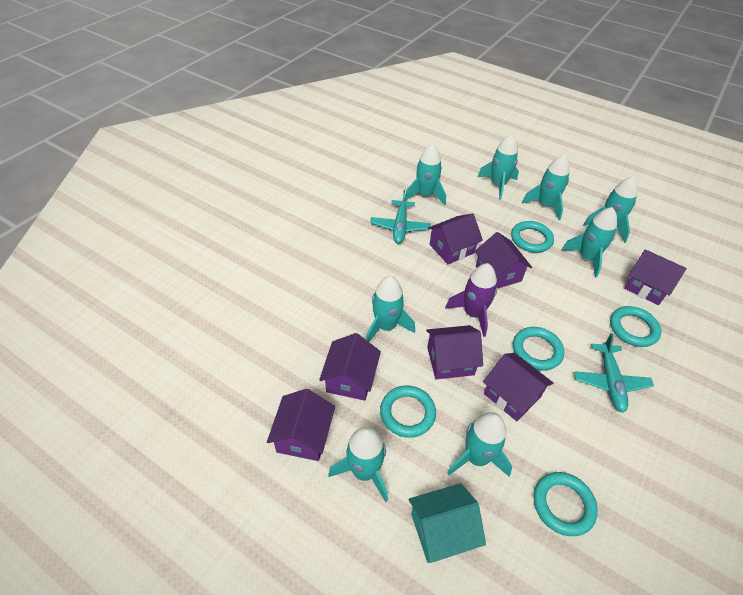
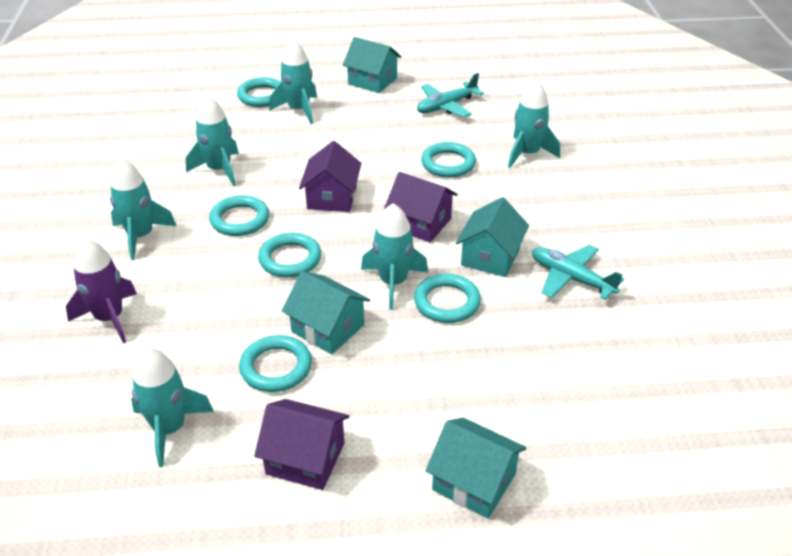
purple house: [267,389,335,461] [319,333,381,401] [426,325,483,379] [428,214,483,264] [475,232,532,289] [483,353,554,421] [624,249,687,305] = 7 -> [254,399,349,490] [299,141,362,212] [384,172,458,242] = 3
turquoise house: [409,483,486,563] = 1 -> [282,271,370,354] [343,37,402,93] [426,418,526,518] [456,197,529,277] = 4
turquoise ring: [380,385,436,438] [511,221,554,253] [513,327,564,370] [534,472,598,536] [610,306,662,347] = 5 -> [209,195,269,236] [237,77,281,107] [239,335,312,392] [258,233,321,277] [414,274,481,323] [421,142,476,177] = 6
turquoise rocket: [328,427,388,502] [366,276,415,342] [404,144,446,205] [447,412,512,477] [478,134,519,200] [522,154,570,220] [561,207,617,278] [583,176,638,243] = 8 -> [110,159,176,260] [131,347,214,467] [186,95,239,186] [269,39,317,124] [361,203,428,310] [508,80,560,168] = 6

